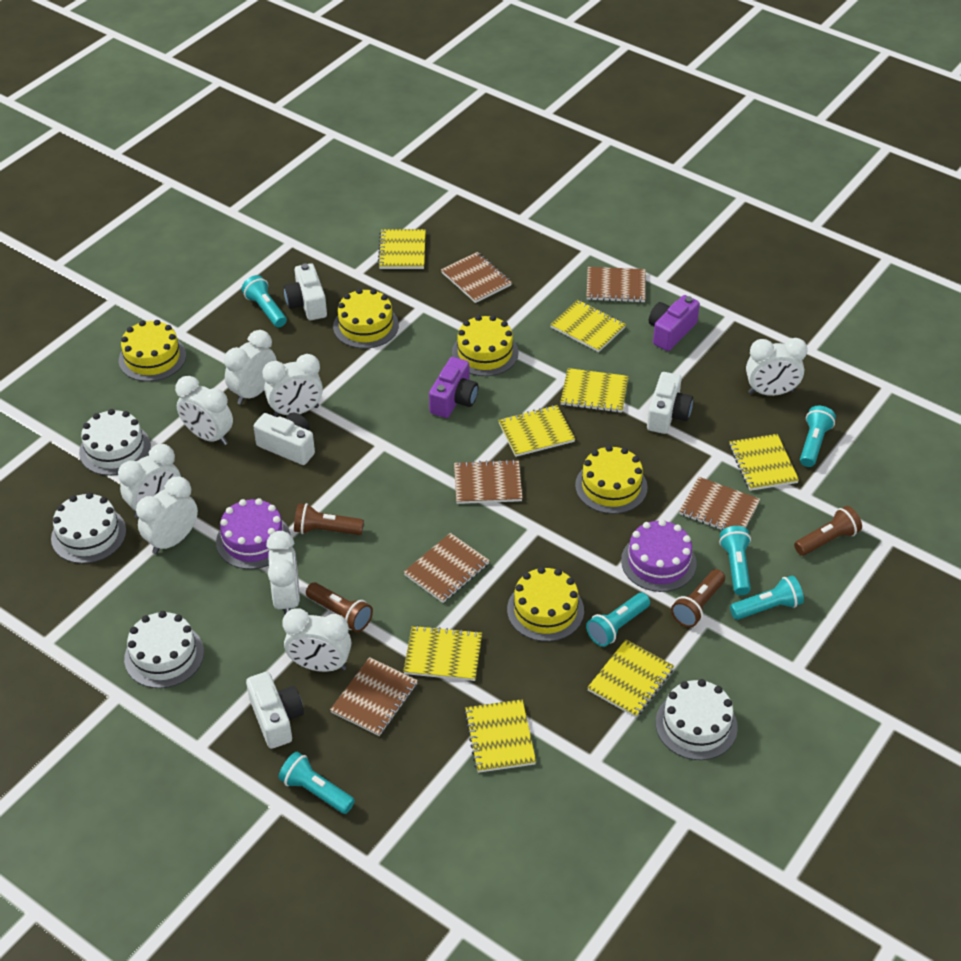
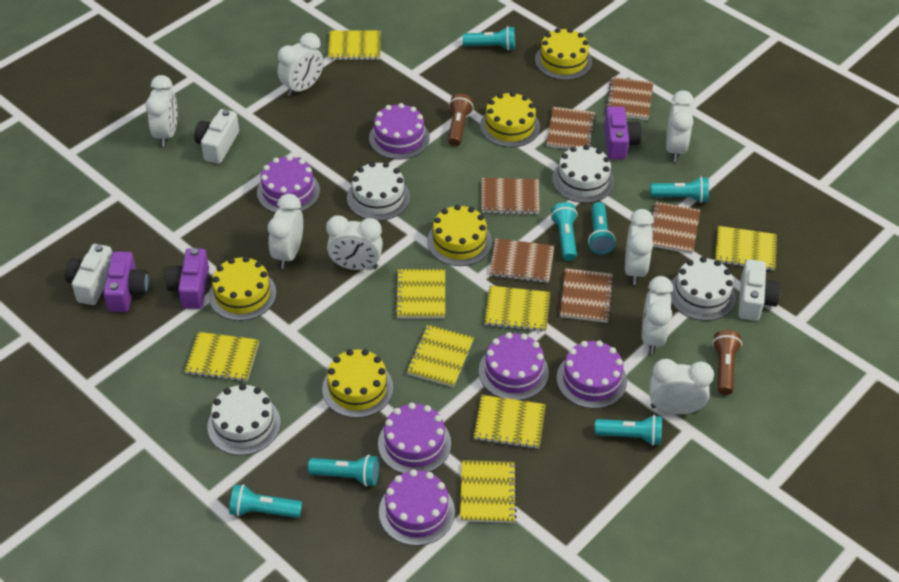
brown flashlight: [294,503,364,535] [306,582,373,632] [671,569,725,627] [794,506,862,556] = 4 -> [448,93,474,146] [712,330,742,395] = 2
purple cake: [216,498,290,569] [621,519,697,592] = 2 -> [257,155,320,213] [369,103,430,159] [378,403,451,473] [379,469,455,546] [479,332,549,400] [556,340,627,409] = 6
purple camera: [429,357,478,418] [649,295,700,351] = 2 -> [103,252,149,312] [166,248,209,309] [604,106,642,160] = 3
turquoise flashlight: [242,275,287,327] [278,752,355,814] [586,593,650,647] [719,526,751,595] [730,575,804,620] [800,406,836,467] = 6 -> [229,484,302,518] [308,455,379,486] [463,26,515,51] [551,202,578,261] [588,202,616,254] [595,415,662,446] [650,177,709,203] = 7
white camera: [246,672,304,749] [253,413,315,465] [284,263,327,320] [647,372,693,434] = 4 -> [65,244,112,305] [194,109,239,164] [738,259,781,321] = 3

